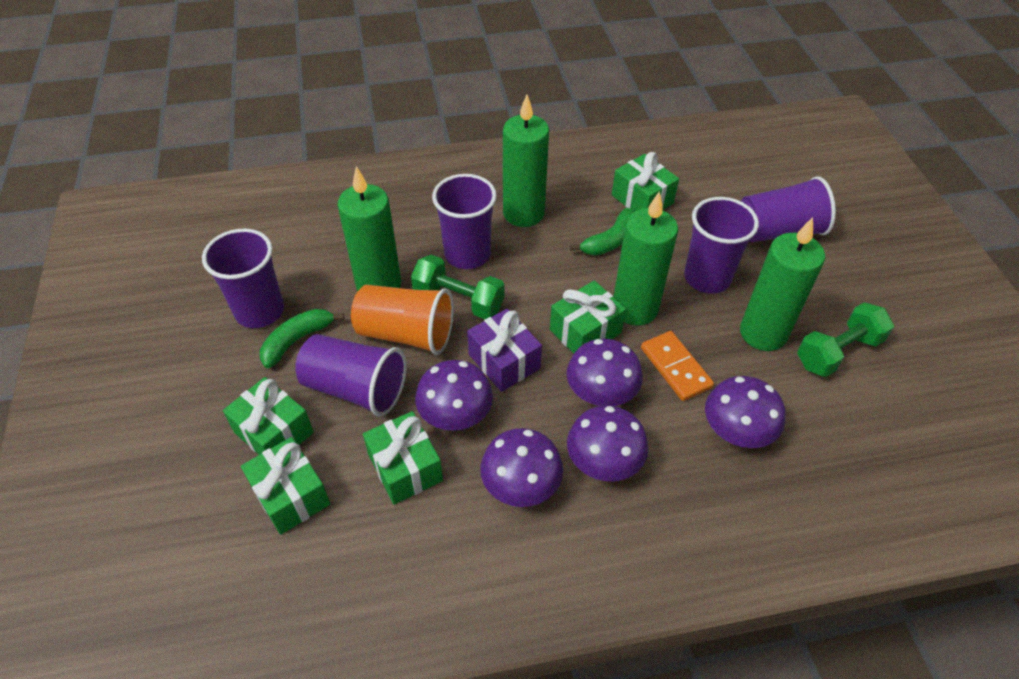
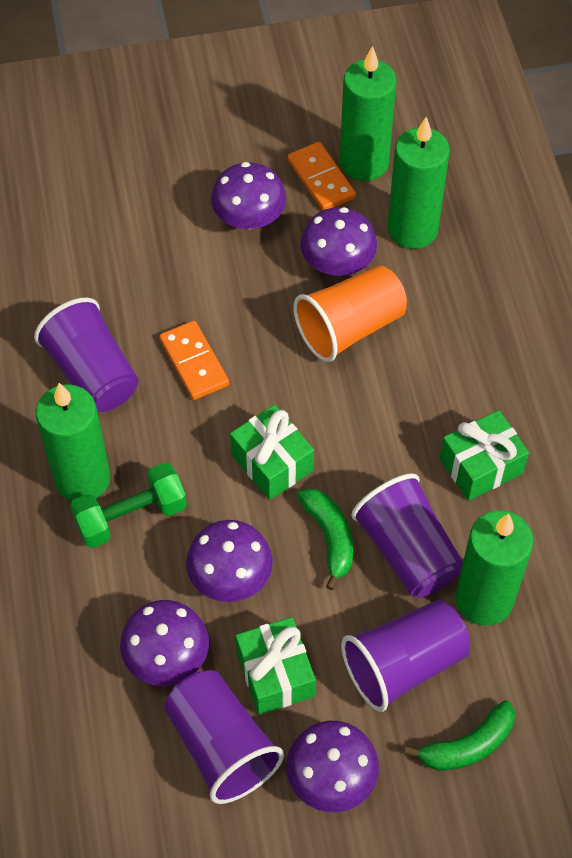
green dumbbell: [411,255,505,319] [797,302,894,377] = 2 -> [70,462,187,548] = 1
green gift: [223,377,314,455] [241,437,331,535] [363,411,443,504] [550,280,626,353] [612,152,679,212] = 5 -> [230,405,314,500] [236,617,316,715] [440,410,529,501] = 3
orange domino: [641,331,714,401] = 1 -> [159,321,229,400] [288,142,356,211] = 2
purple cup: [202,229,284,328] [295,334,407,417] [432,174,497,269] [684,197,759,294] [741,176,836,242] = 5 -> [34,297,139,412] [164,670,284,804] [341,600,470,712] [351,473,463,598] = 4
purple gift: [467,309,542,392] = 1 -> none = 0

